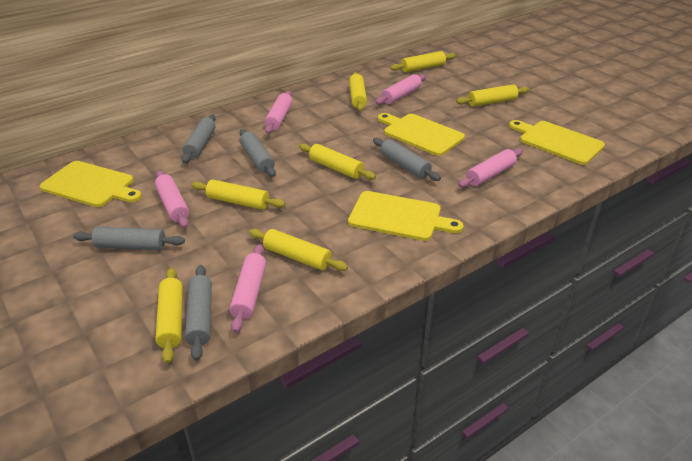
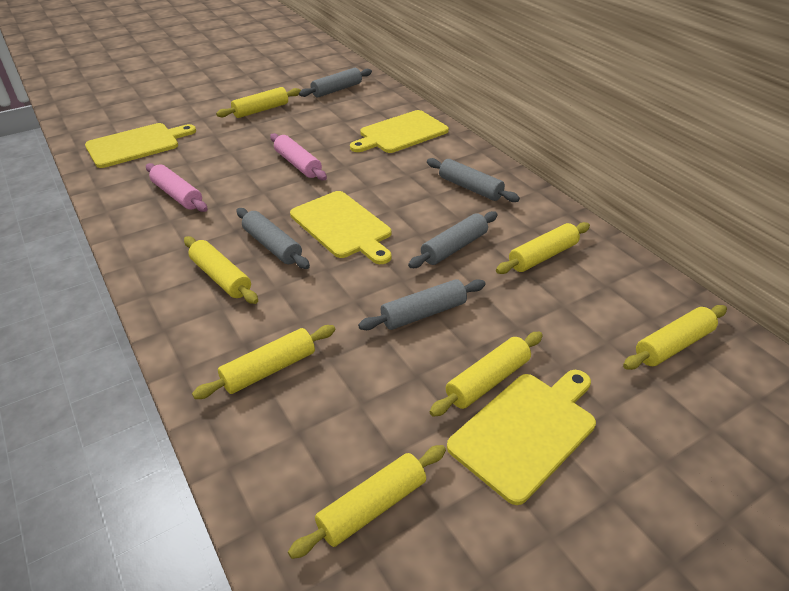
pink rolling pin: [155,170,189,228] [229,244,266,333] [265,91,292,134] [375,74,426,105] [458,148,523,188] = 5 -> [146,163,208,212] [270,133,327,180] = 2

